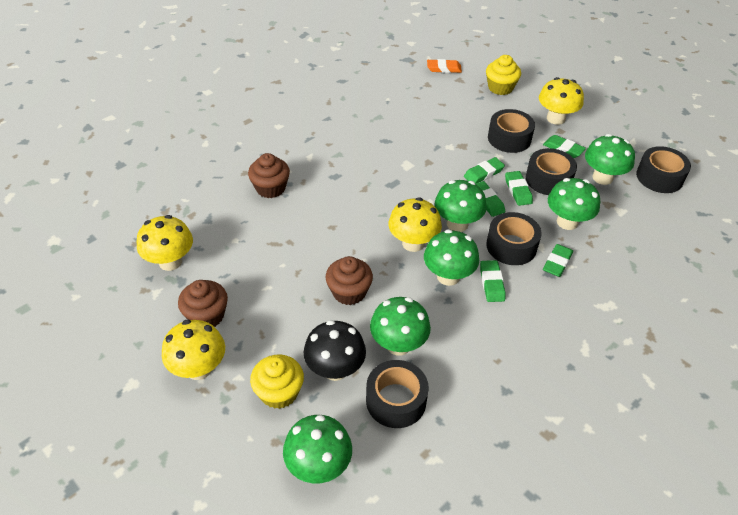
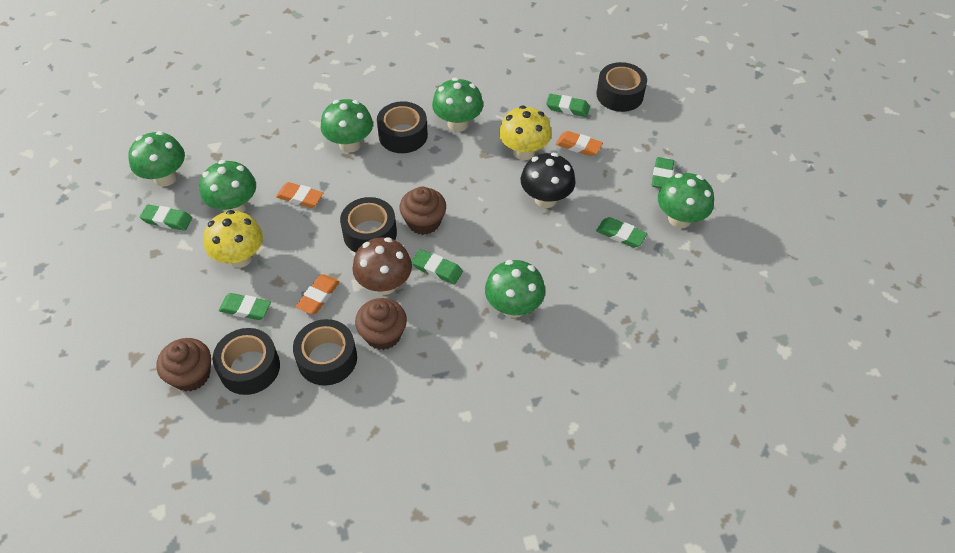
brown mushroom: none = 0 -> [352,237,412,295] = 1
orange eraser: [427,59,462,73] = 1 -> [276,182,323,208] [296,275,340,314] [556,131,603,156] = 3
yellow cupcake: [250,355,304,409] [486,55,521,95] = 2 -> none = 0
yellow mushroom: [137,215,193,271] [162,320,225,380] [388,197,442,252] [539,77,584,125] = 4 -> [204,210,263,268] [499,105,552,160] = 2

